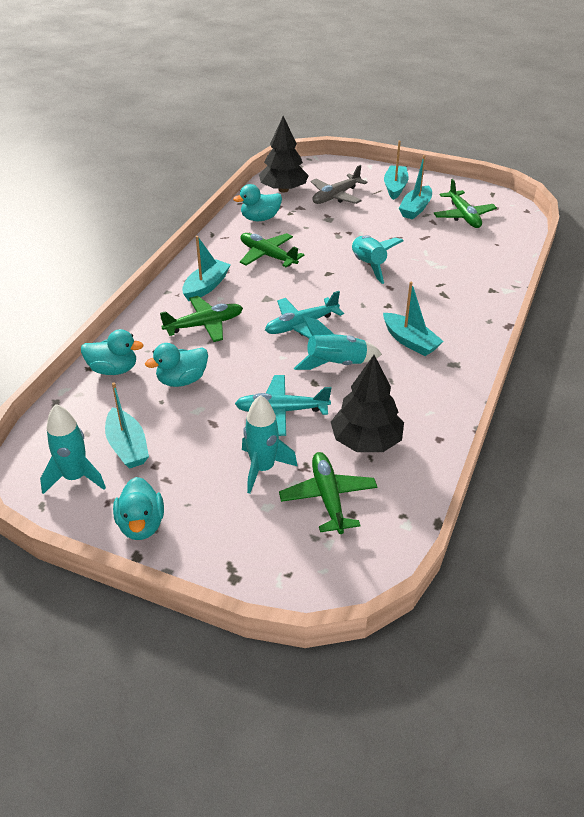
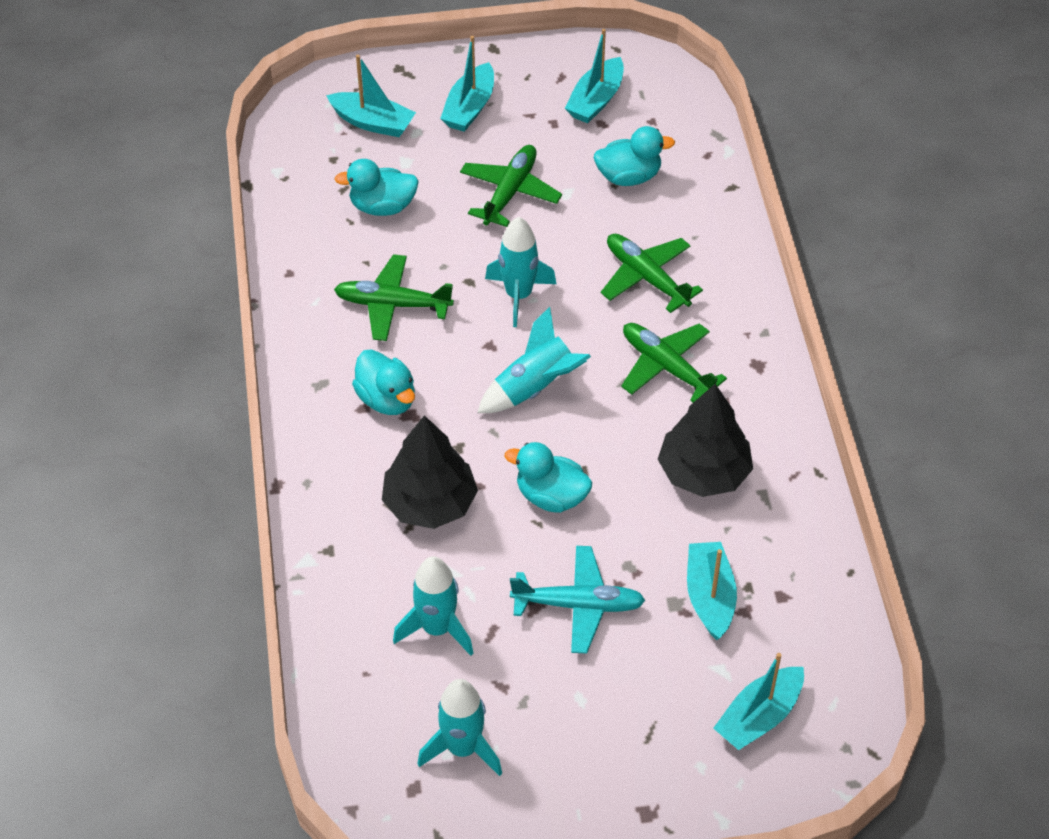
grey plane: [310,165,368,204] = 1 -> none = 0
turquoise plane: [235,375,331,436] [265,291,344,339] = 2 -> [510,546,646,654] = 1

